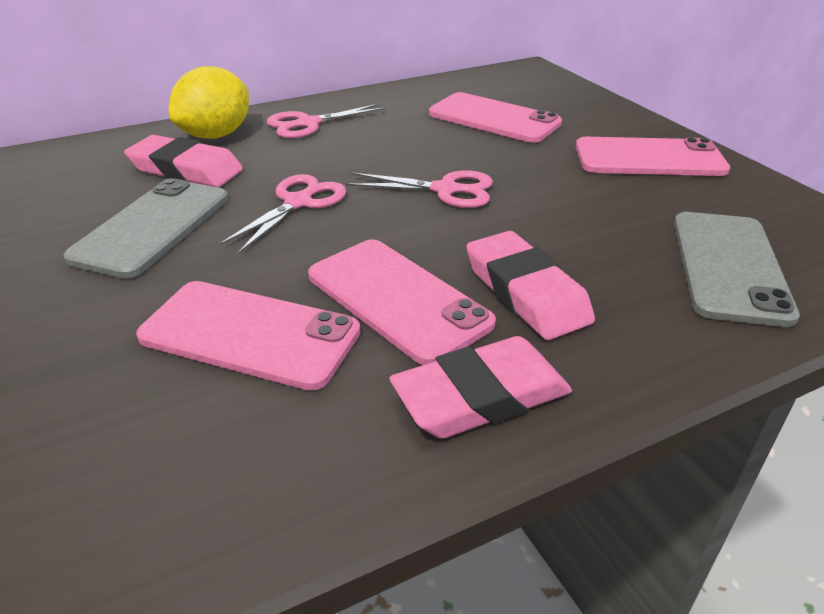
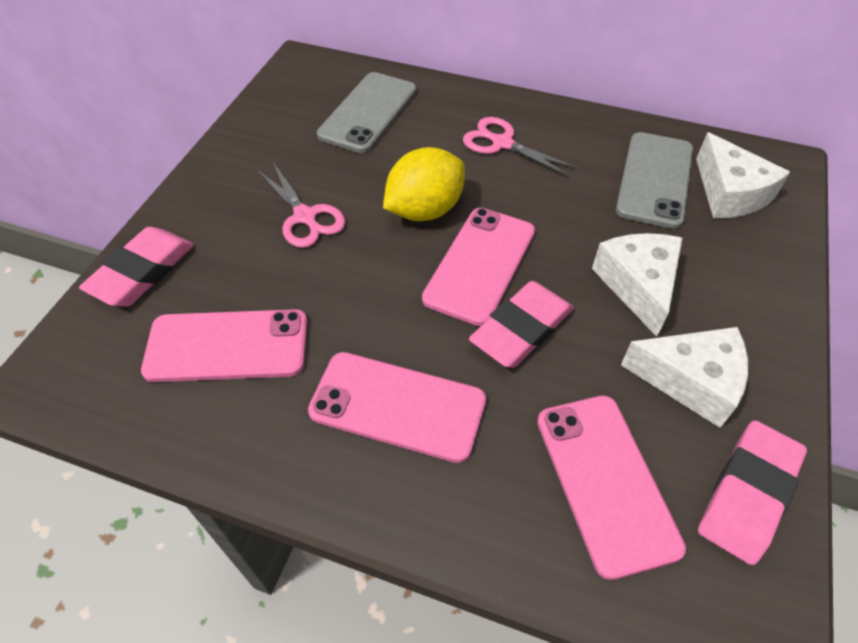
pink scissors: [219,174,346,254] [267,103,387,138] [346,170,493,208] = 3 -> [258,163,346,248] [463,117,578,177] = 2
white cheese: none = 0 -> [592,233,682,337] [621,327,748,428] [696,132,790,218] = 3

